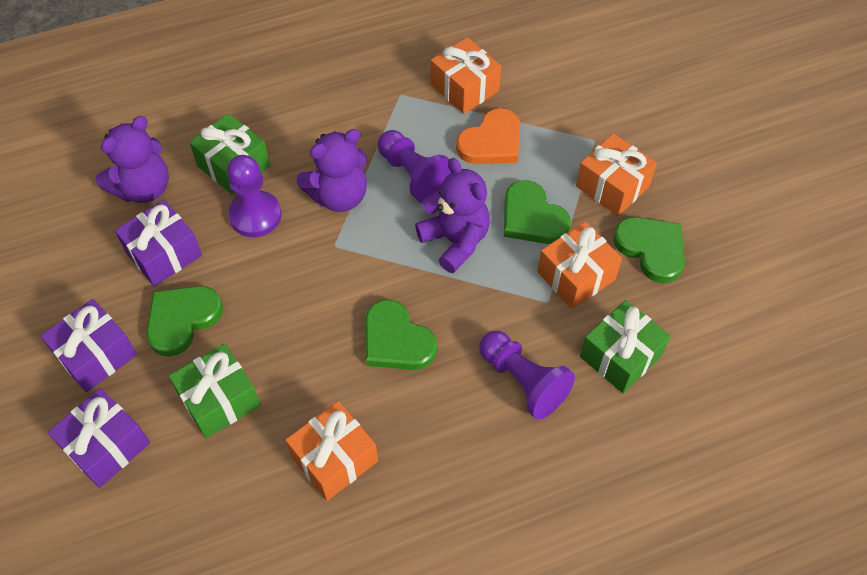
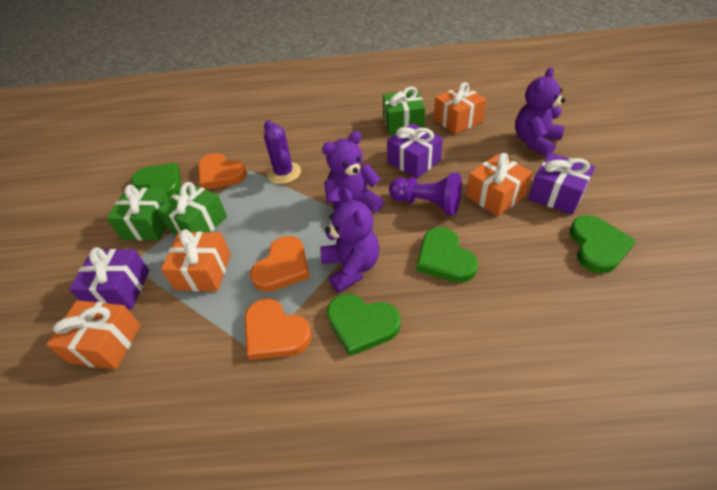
orange heart: [456,108,520,164] = 1 -> [198,153,247,189] [244,298,312,360] [250,236,310,292] = 3
purple cactus: none = 0 -> [264,120,301,184] = 1
purple pawn: [227,155,281,237] [378,130,451,203] [479,331,575,419] = 3 -> [389,173,462,216] = 1

